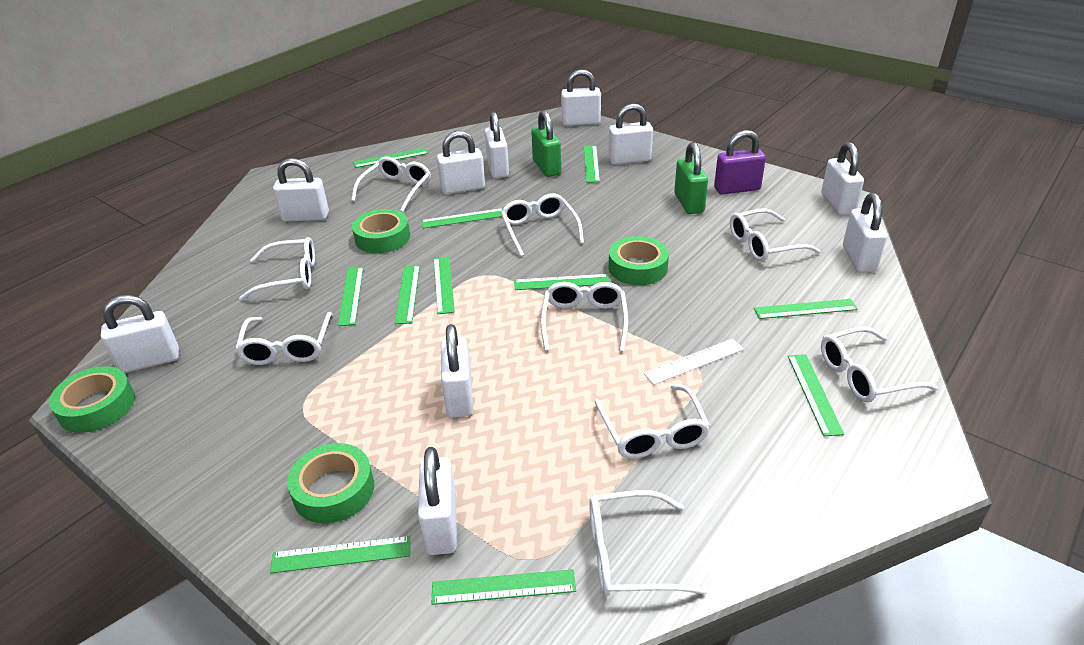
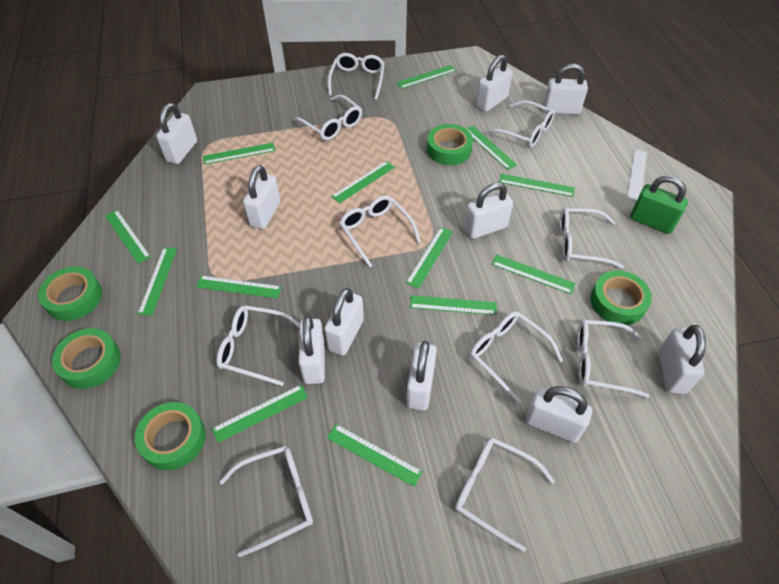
green padlock: [531,110,561,177] [674,142,708,214] = 2 -> [630,176,688,234] = 1
green ruler: [270,536,410,573] [338,267,363,326] [353,148,428,168] [395,265,420,324] [421,208,503,228] [432,569,576,605] [434,257,455,314] [514,274,610,290] [584,146,600,183] [754,299,858,319] [788,354,844,436] = 11 -> [105,210,151,264] [138,247,177,316] [196,275,281,299] [203,143,275,165] [212,385,308,443] [327,424,423,487] [331,161,395,203] [396,65,457,89] [406,227,453,289] [410,295,497,315] [466,126,517,170] [492,255,576,294] [499,174,575,197] = 13
green tape: [49,366,135,433] [287,443,374,523] [352,209,410,253] [609,236,669,285] = 4 -> [38,267,102,321] [52,328,121,389] [135,402,206,470] [427,124,473,165] [590,270,652,325] = 5
purple padlock: [714,130,766,195] = 1 -> none = 0
white glasses: [235,312,332,365] [239,237,315,301] [351,157,431,212] [501,193,584,257] [541,282,628,352] [589,490,707,597] [595,384,710,459] [730,208,821,262] [821,326,938,402] = 9 -> [217,305,299,386] [219,446,313,557] [293,95,362,140] [328,53,385,100] [339,195,421,268] [455,438,555,552] [470,311,563,404] [485,100,555,148] [559,208,624,268] [577,320,649,398] = 10

